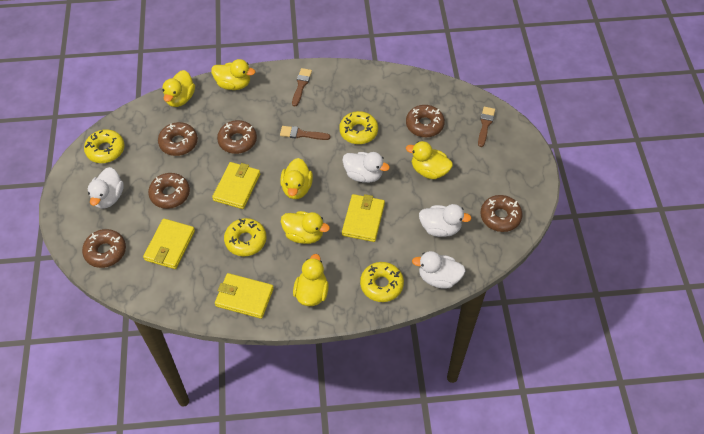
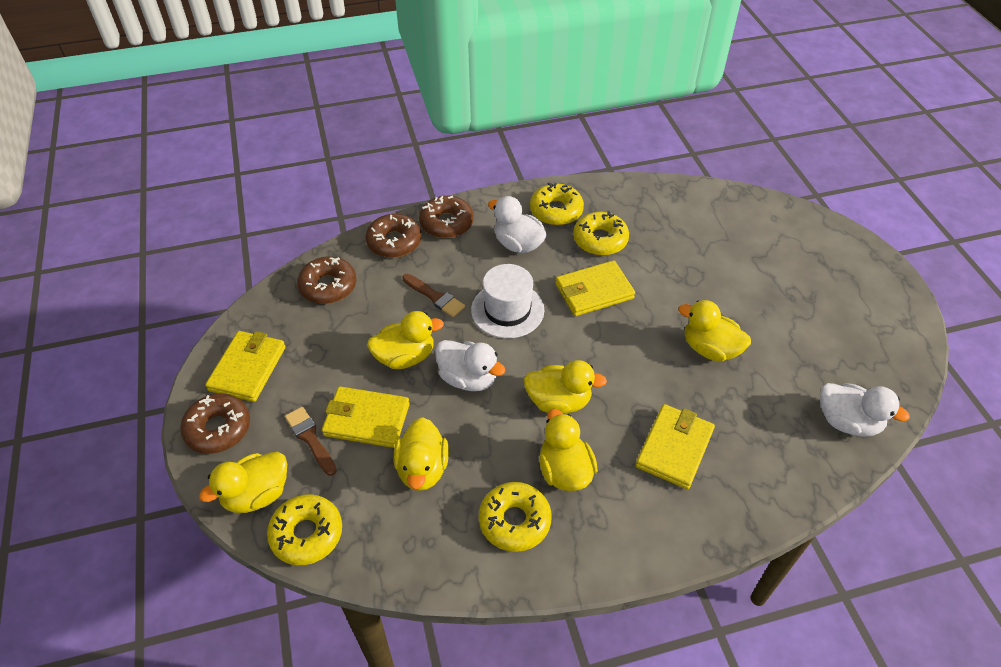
brown brush: [280,126,330,140] [292,68,312,106] [478,107,495,147] = 3 -> [285,407,337,476] [402,274,465,317] = 2
brown donut: [82,229,126,268] [148,173,190,209] [158,122,198,156] [217,120,257,154] [406,105,445,137] [480,195,523,232] = 6 -> [180,393,250,454] [297,256,356,304] [366,214,422,258] [419,196,474,238] = 4
white duck: [88,167,124,209] [342,152,390,183] [412,251,466,289] [419,204,472,237] = 4 -> [435,340,505,391] [488,196,547,253] [820,383,910,437] = 3
white hat: none = 0 -> [471,264,544,339] = 1

